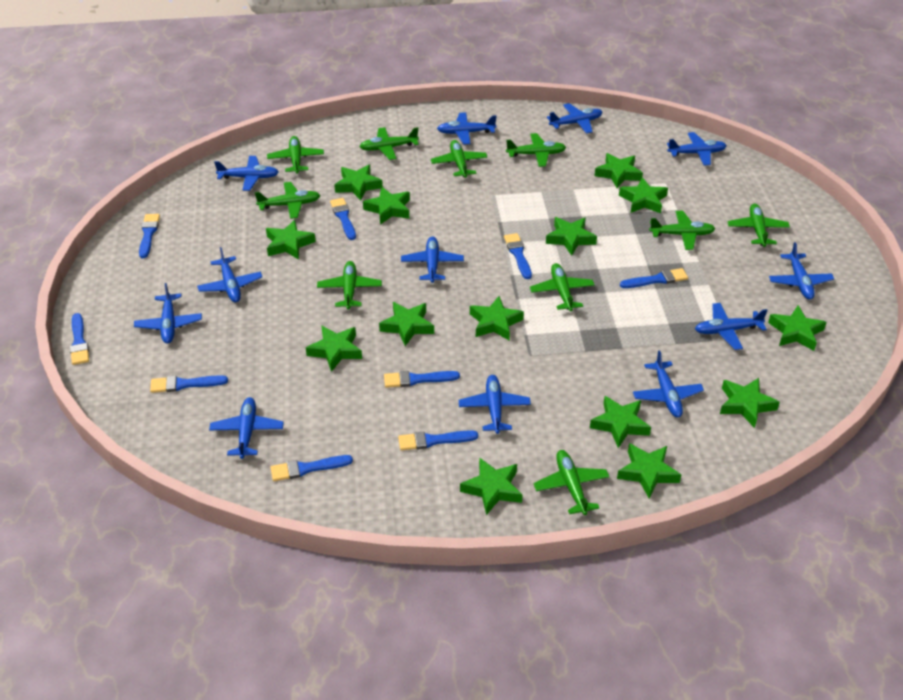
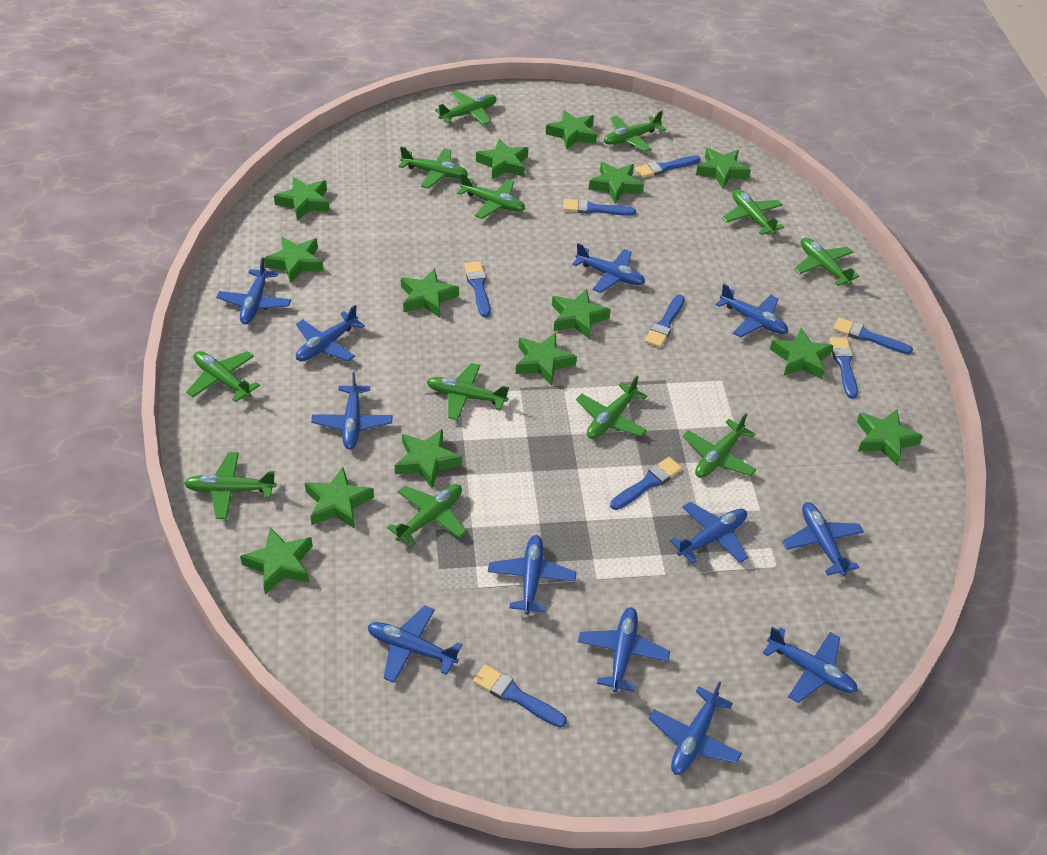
blue brush: [70,313,89,365] [139,214,160,258] [150,375,228,393] [270,455,353,481] [330,198,356,240] [384,371,460,388] [398,430,478,450] [504,233,532,279] [620,268,688,288] = 9 -> [464,262,490,318] [473,664,567,728] [563,199,636,216] [610,457,682,510] [635,155,700,178] [645,295,685,348] [830,337,858,399] [833,318,913,354] = 8
green plane: [255,182,320,219] [267,136,324,174] [317,261,382,309] [359,127,419,160] [431,140,488,178] [506,133,566,167] [530,263,594,311] [534,450,609,515] [649,211,715,250] [728,204,790,247] = 10 -> [184,452,276,519] [186,351,260,402] [387,484,467,547] [399,147,468,189] [427,363,509,420] [435,91,497,125] [457,173,525,219] [576,376,647,439] [604,111,666,152] [683,413,757,478] [722,189,784,235] [794,238,860,286] = 12

